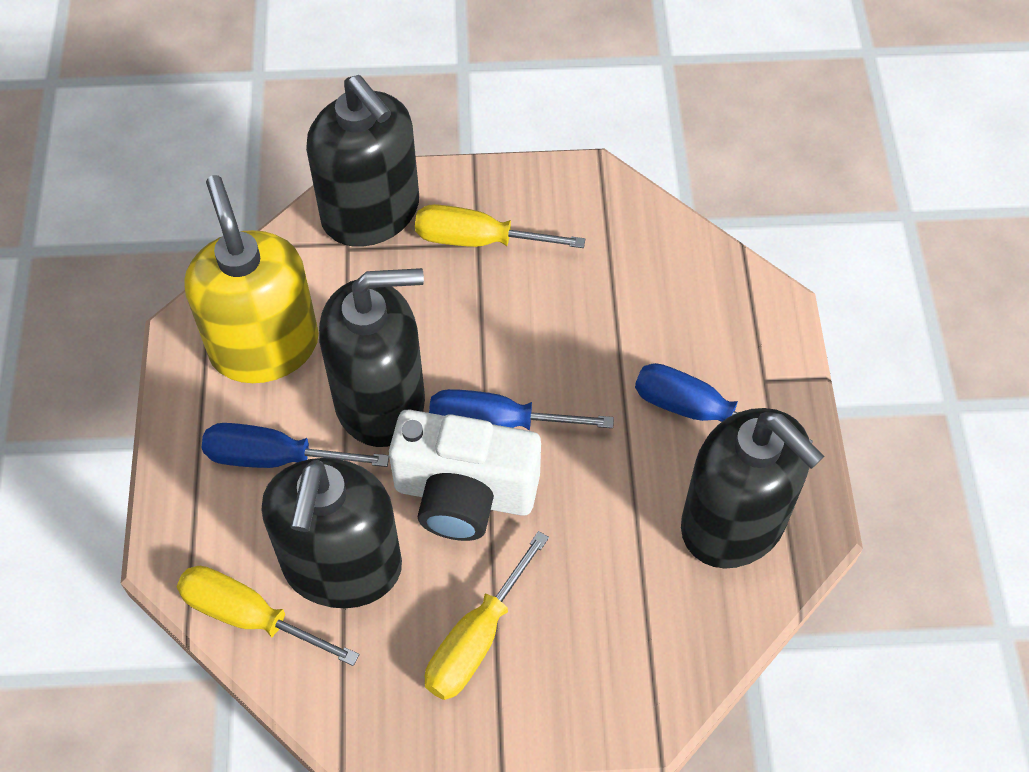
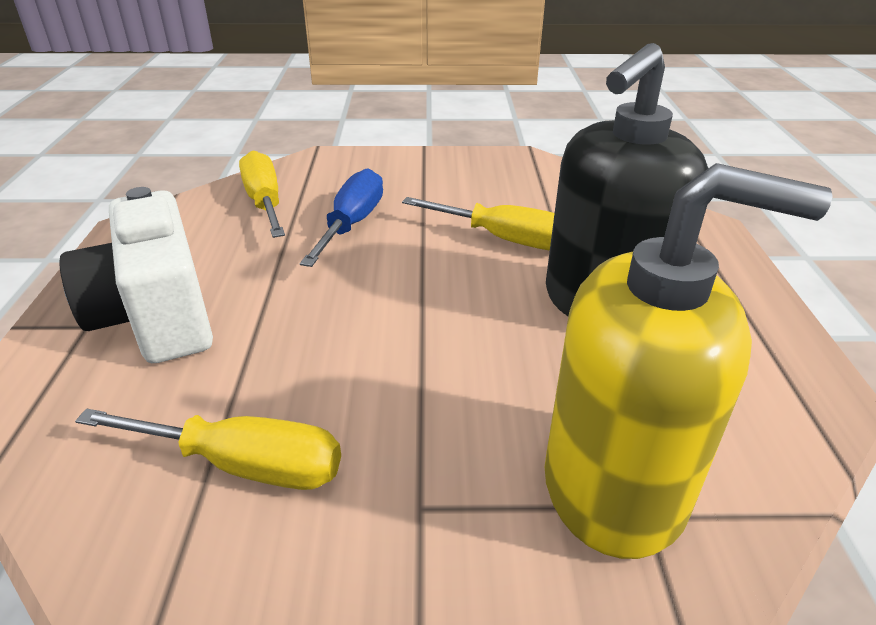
black soap dispenser: [261,458,402,608] [306,75,419,247] [319,268,425,447] [681,408,824,569] = 4 -> [546,43,708,316] = 1
blue screwdriver: [202,423,389,468] [429,389,614,430] [635,363,813,443] = 3 -> [300,168,383,267] = 1

